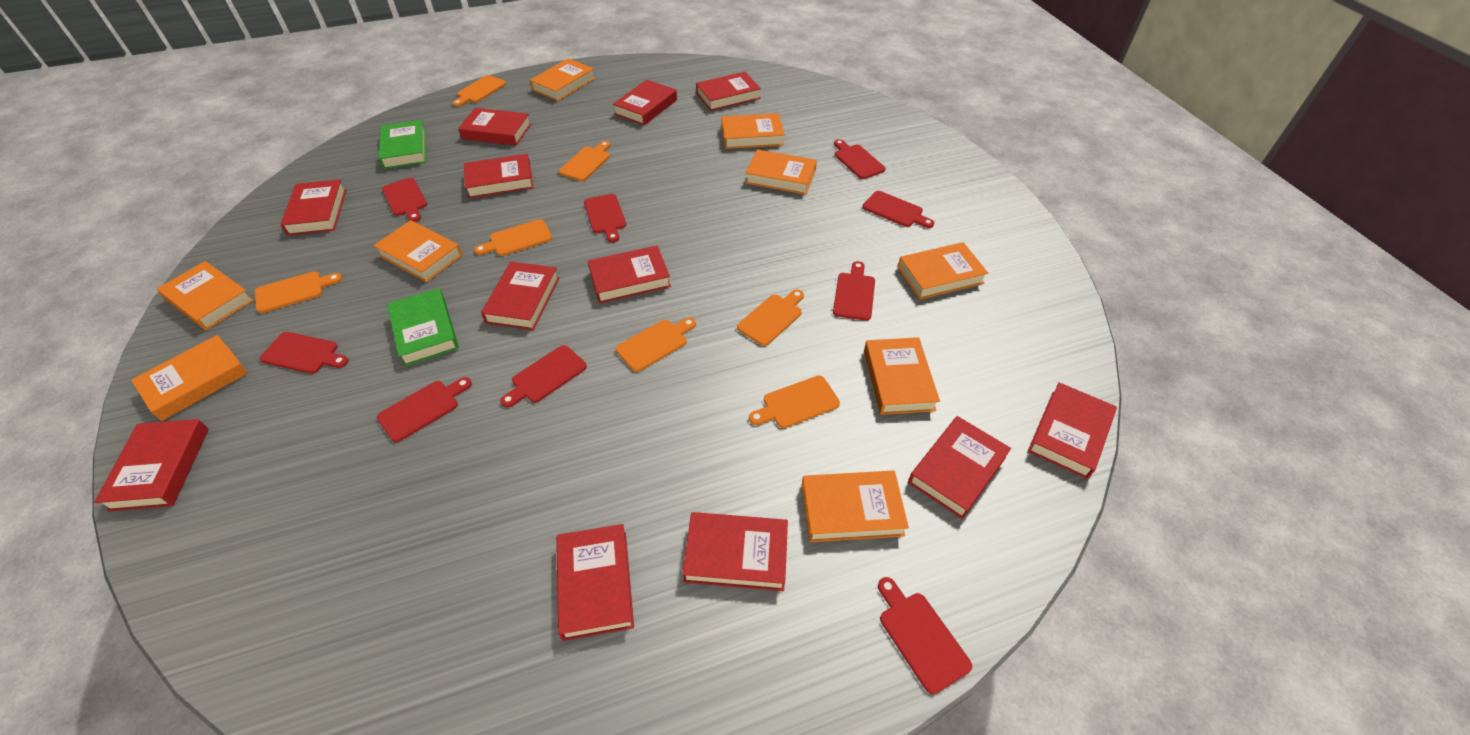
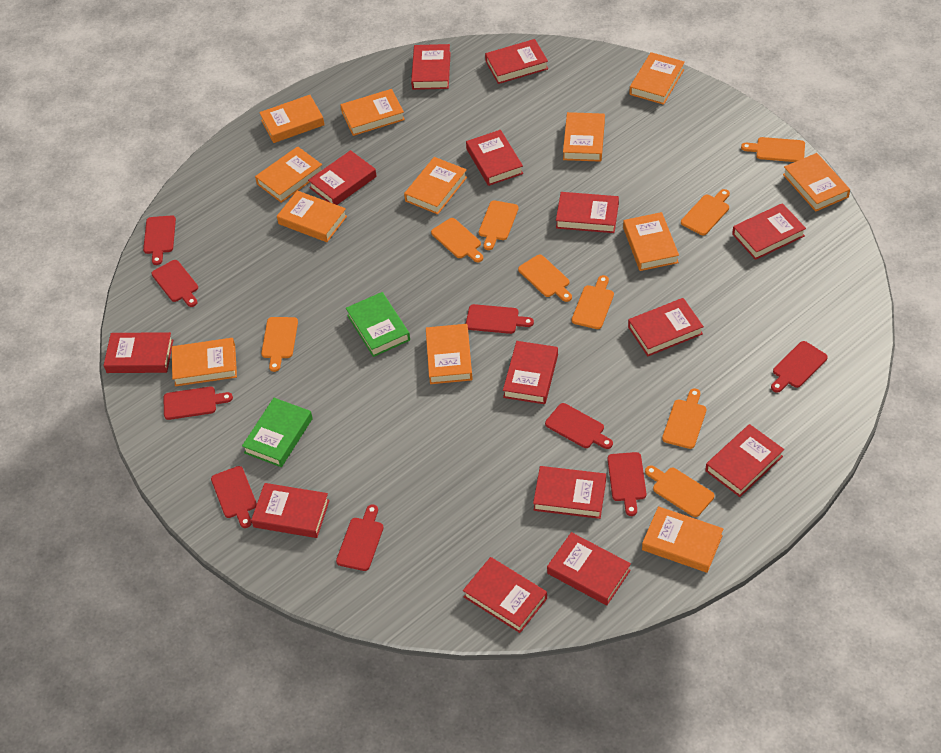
orange book: [131,335,248,421] [157,261,254,330] [373,220,463,282] [530,58,595,101] [721,113,785,149] [746,149,817,195] [801,471,909,542] [864,337,940,415] [898,242,988,299] = 9 -> [172,338,237,386] [255,146,322,203] [259,95,325,143] [277,191,347,242] [340,89,405,136] [404,157,467,214] [426,324,473,384] [563,112,605,162] [623,212,679,271] [630,52,685,105] [642,506,723,573] [783,153,850,212] = 12
orange cutting board: [255,271,342,313] [453,75,506,107] [474,219,552,256] [559,141,610,181] [616,318,696,372] [737,289,804,346] [749,376,840,428] = 7 -> [261,317,298,372] [431,218,483,262] [479,200,518,250] [518,255,572,302] [572,275,614,329] [645,465,714,517] [662,388,706,449] [681,189,730,235] [741,137,805,162] = 9
red book: [94,419,209,512] [280,179,346,236] [458,108,531,146] [464,154,533,198] [481,262,559,330] [556,524,634,641] [588,246,671,303] [613,80,677,125] [682,512,788,591] [696,72,761,111] [908,416,1011,519] [1028,382,1117,479] = 12 -> [103,332,173,373] [251,483,330,538] [308,150,377,205] [411,44,451,90] [463,557,547,633] [466,130,523,186] [485,39,548,84] [503,341,558,404] [533,466,606,519] [547,532,631,605] [556,192,619,233] [628,298,704,356] [705,424,784,497] [732,203,806,260] = 14

